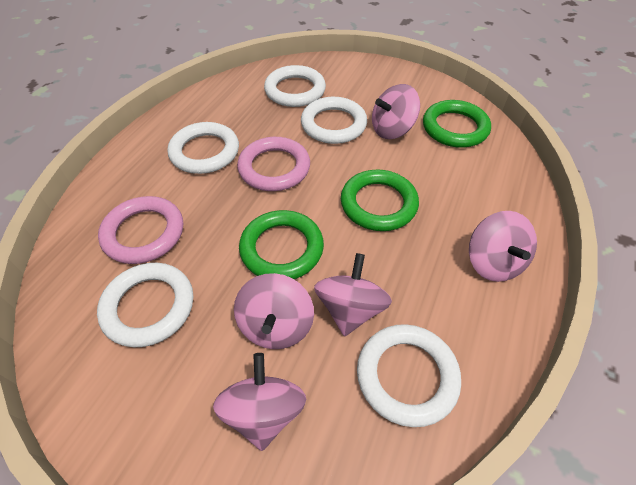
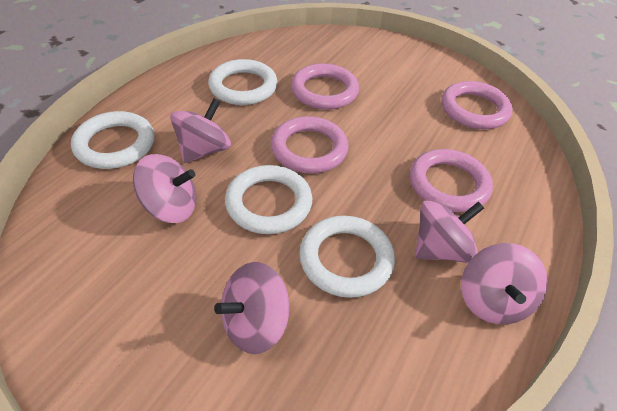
green ring: [239,210,324,279] [341,170,419,231] [423,100,491,148] = 3 -> none = 0
pink ring: [98,196,183,264] [237,137,310,191] = 2 -> [270,116,349,173] [291,63,359,110] [410,149,493,212] [441,81,513,129] = 4
white ring: [97,263,193,347] [167,122,239,174] [264,65,326,107] [301,97,367,144] [357,324,461,427] = 5 -> [71,111,154,169] [208,59,278,105] [225,165,312,234] [299,216,395,298] = 4

